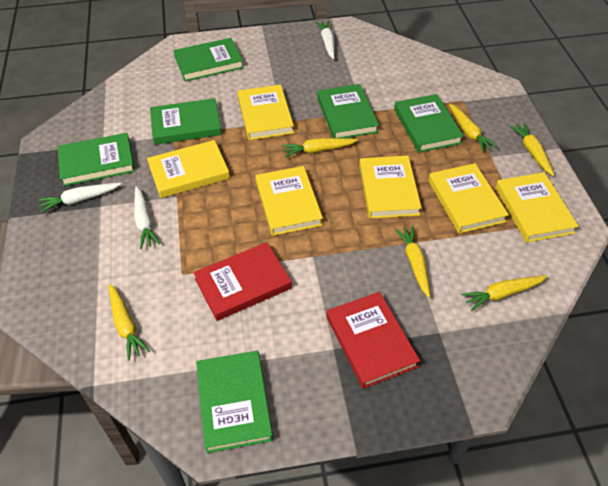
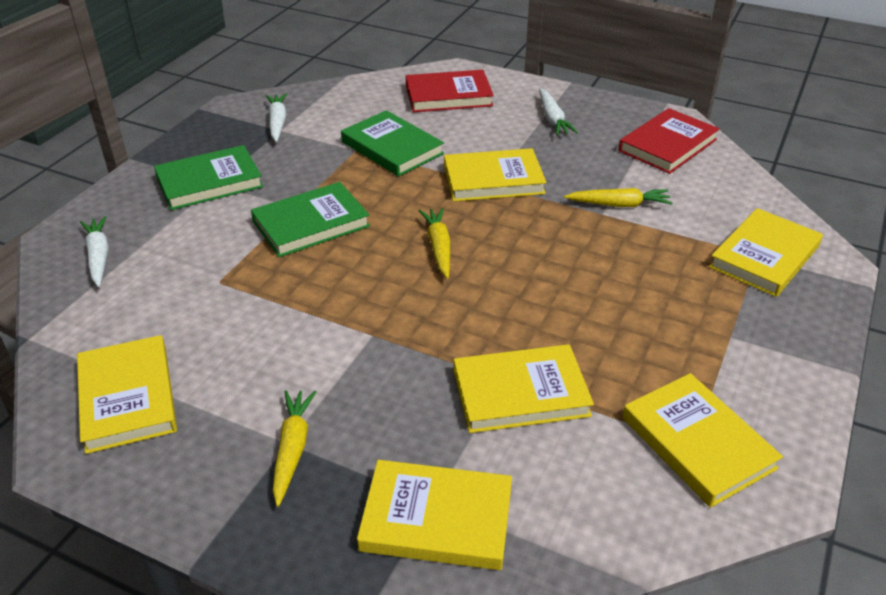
green book: [58,133,135,186] [150,98,222,145] [174,38,244,82] [196,351,273,453] [317,84,379,138] [394,94,464,153] = 6 -> [154,145,263,210] [251,182,370,257] [341,110,444,177] = 3
yellow carrot: [108,284,150,361] [282,138,358,157] [394,226,430,298] [449,104,498,152] [461,275,547,311] [509,123,555,176] = 6 -> [273,390,316,507] [419,208,451,279] [564,188,672,207] = 3

